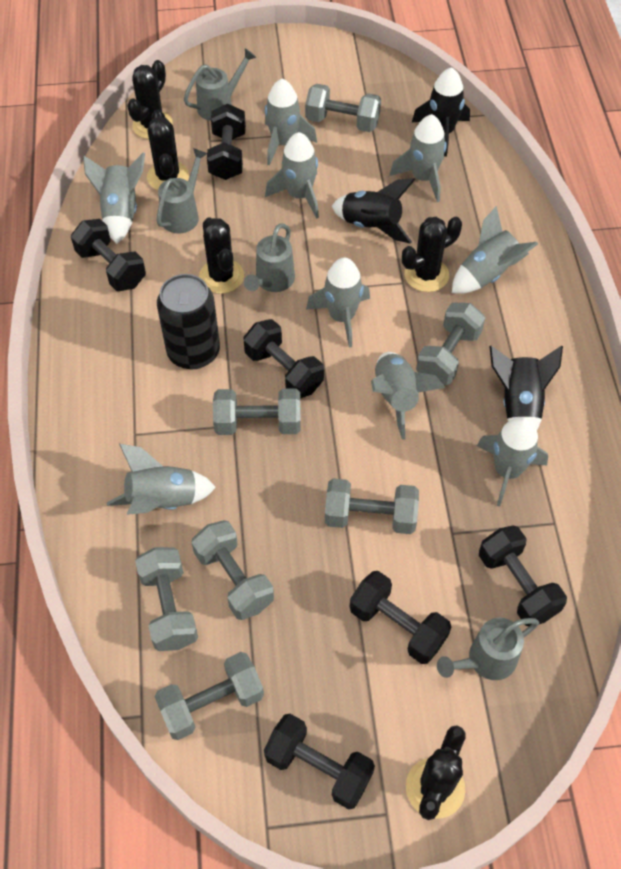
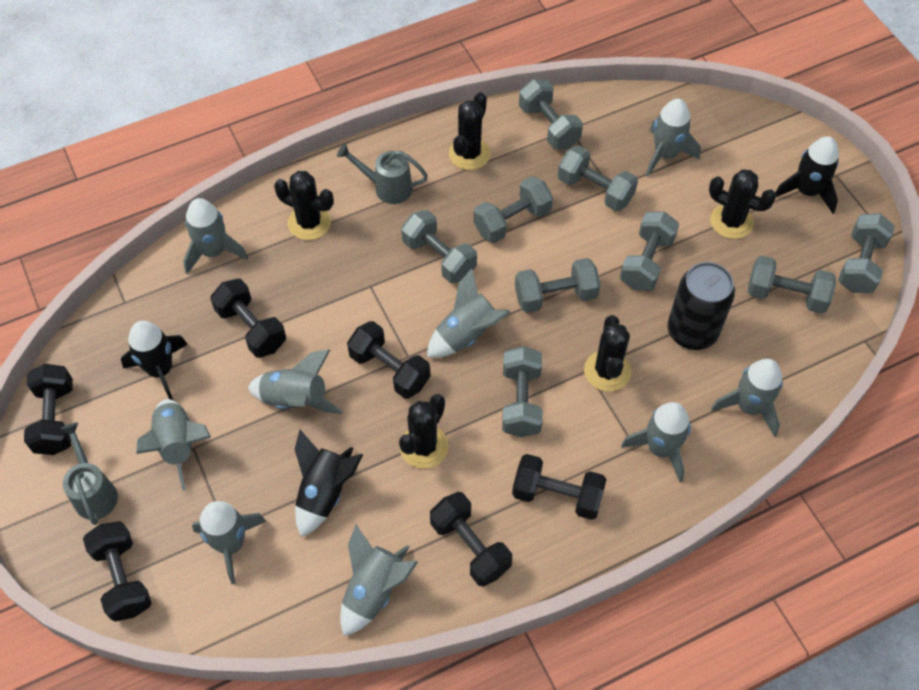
grey dumbbell: [135,547,198,651] [154,652,264,740] [191,520,274,620] [213,388,301,435] [305,84,381,132] [325,478,419,534] [416,303,485,385] = 7 -> [401,210,477,283] [473,176,553,243] [502,346,542,437] [515,258,601,313] [519,79,583,149] [558,146,638,211] [620,212,679,291] [748,256,836,314] [838,214,895,293] = 9
grey watering can: [157,148,208,234] [184,48,256,121] [244,224,295,292] [437,618,539,680] = 4 -> [60,422,118,525] [337,144,428,204] = 2

